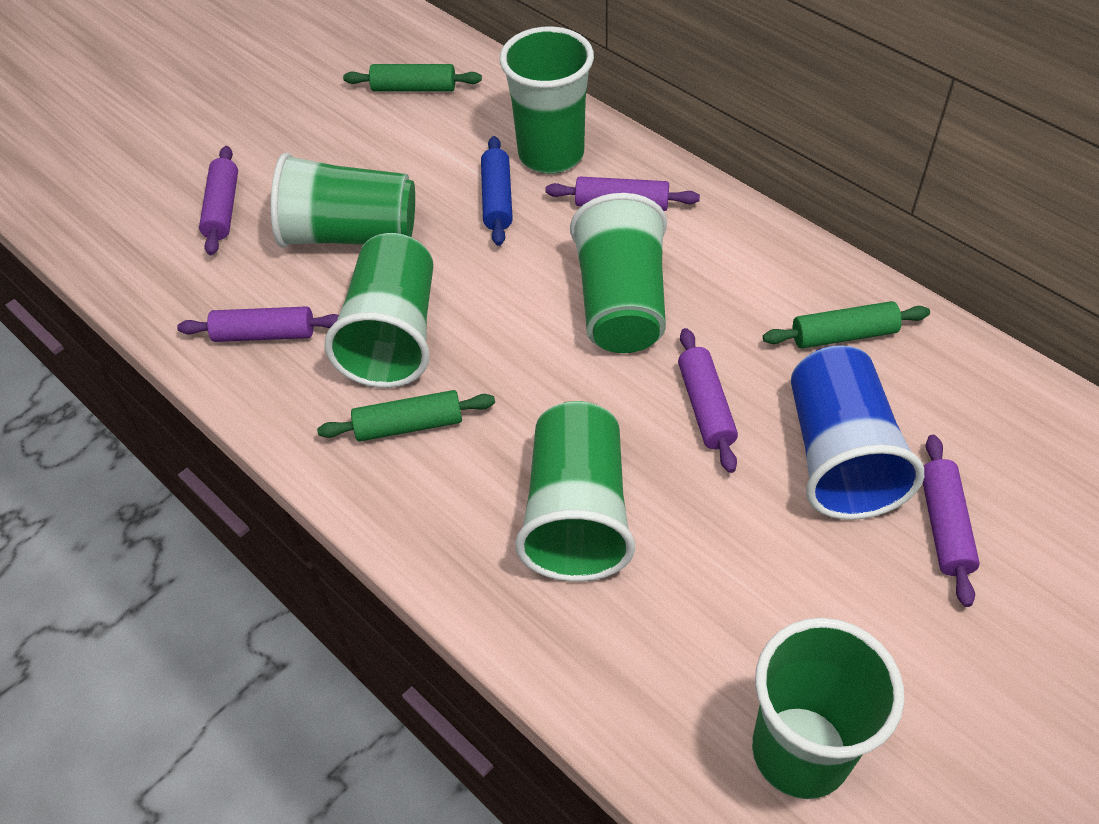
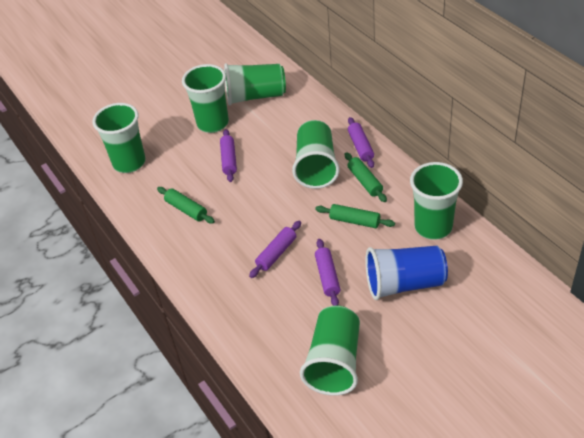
blue rolling pin: [481,136,513,246] = 1 -> none = 0
purple rolling pin: [177,306,339,342] [199,146,238,255] [545,176,700,211] [678,328,738,473] [923,435,980,607] = 5 -> [220,129,237,182] [249,221,301,278] [315,239,341,306] [348,117,374,168] = 4

